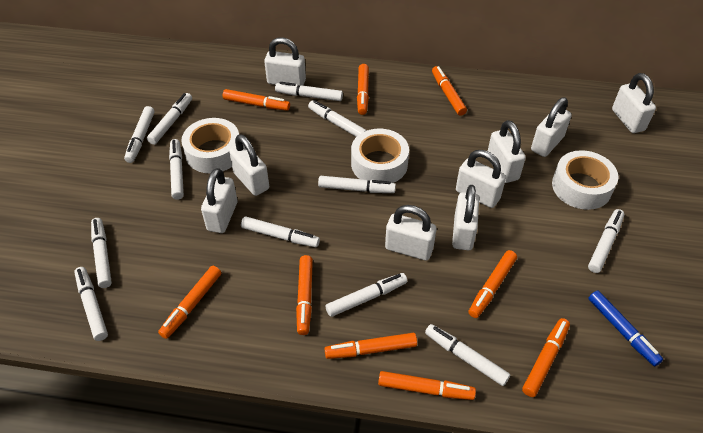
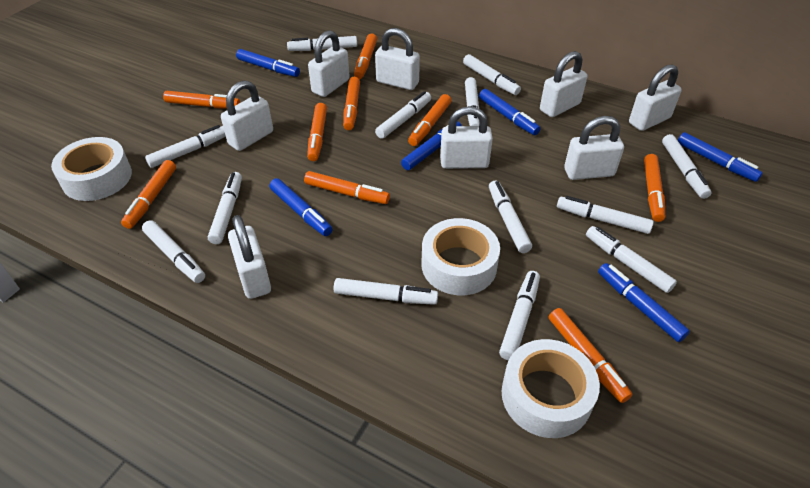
blue marker: [588,291,663,366] = 1 -> [236,49,300,77] [269,178,333,236] [401,121,462,170] [479,89,541,135] [598,263,690,342] [678,132,763,182] = 6
white marker: [74,267,108,341] [91,218,112,288] [124,106,155,163] [147,93,192,145] [169,139,184,200] [241,216,320,247] [275,82,343,101] [308,100,367,137] [318,176,396,193] [325,273,407,317] [425,324,510,386] [588,209,624,273] = 12 -> [142,220,205,283] [145,125,226,168] [208,172,242,244] [287,36,357,51] [333,278,438,305] [375,91,431,139] [463,54,521,95] [465,77,480,126] [489,181,532,253] [499,271,540,360] [557,196,654,234] [586,226,677,293] [662,134,712,199] = 13
white padlock: [201,168,238,233] [229,134,269,196] [264,37,306,86] [385,205,436,260] [452,185,479,250] [456,150,506,208] [488,120,526,183] [531,97,572,157] [612,73,656,133] = 9 -> [221,81,273,151] [228,215,271,299] [308,30,350,97] [375,28,420,90] [440,106,493,169] [540,51,587,117] [564,116,624,180] [629,64,682,131] = 8

